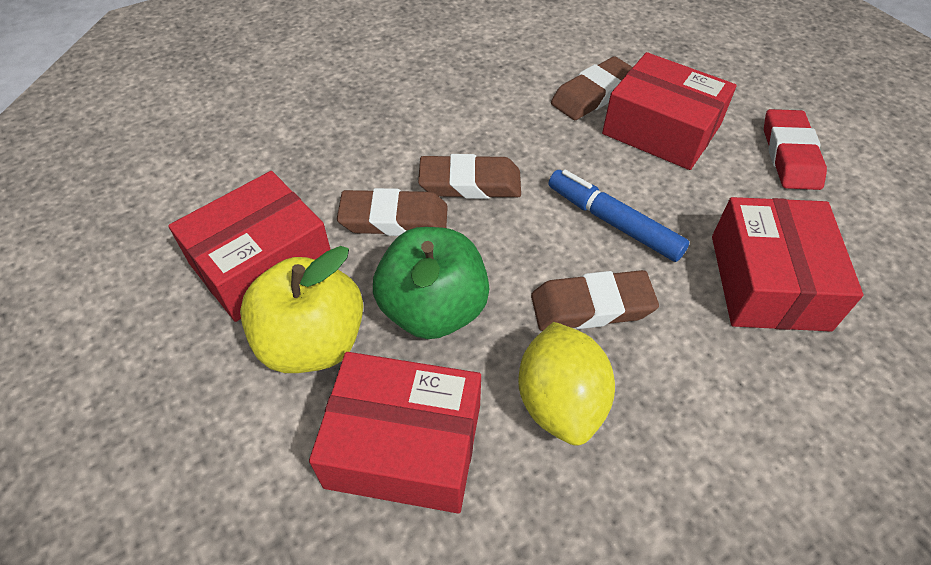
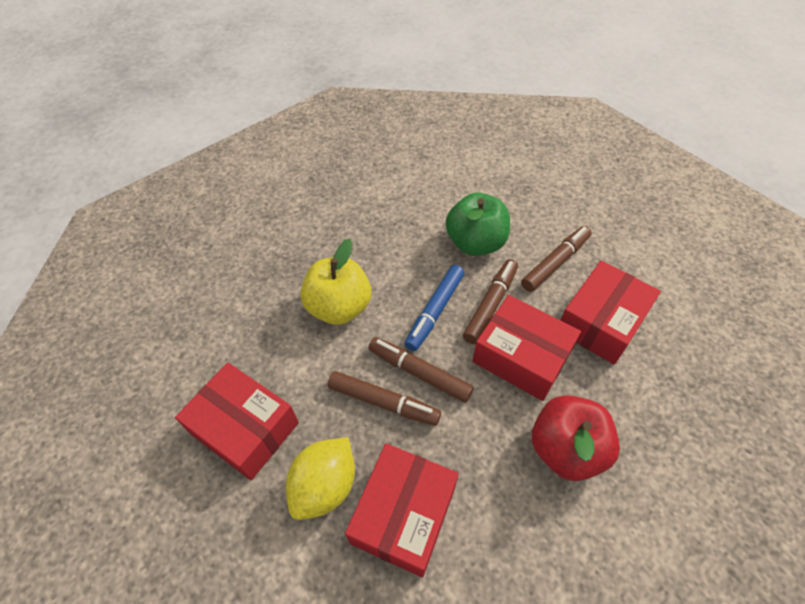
brown eraser: [337,188,448,236] [418,154,521,199] [531,270,659,331] [551,56,633,120] = 4 -> none = 0
brown marker: none = 0 -> [328,371,441,426] [368,337,473,403] [463,259,518,344] [521,226,592,292] = 4
red apple: none = 0 -> [532,395,620,481] = 1
red eraser: [764,109,827,190] = 1 -> none = 0

